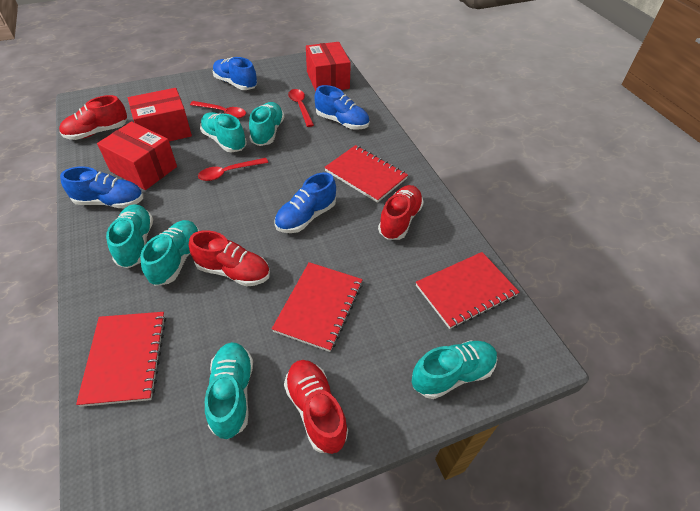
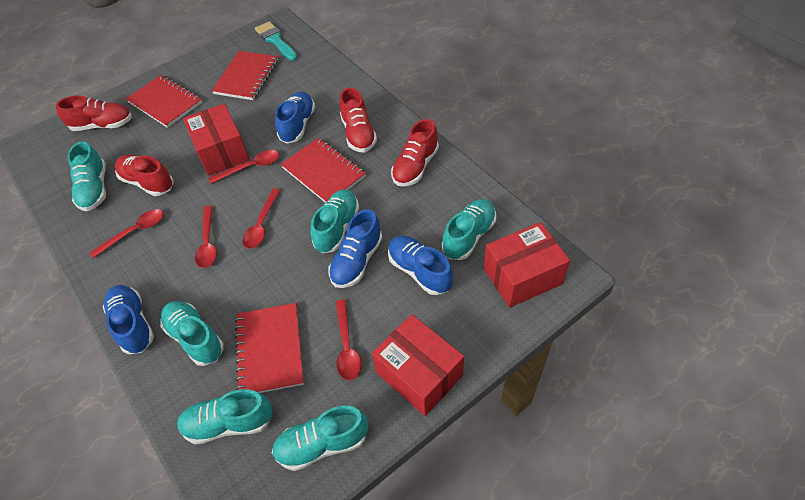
red spoon: [190,101,246,118] [198,158,268,181] [288,89,314,127] = 3 -> [89,209,163,258] [195,206,217,268] [208,150,279,184] [242,188,280,249] [336,300,361,380] = 5
turquoise brush: none = 0 -> [255,21,297,61] = 1

